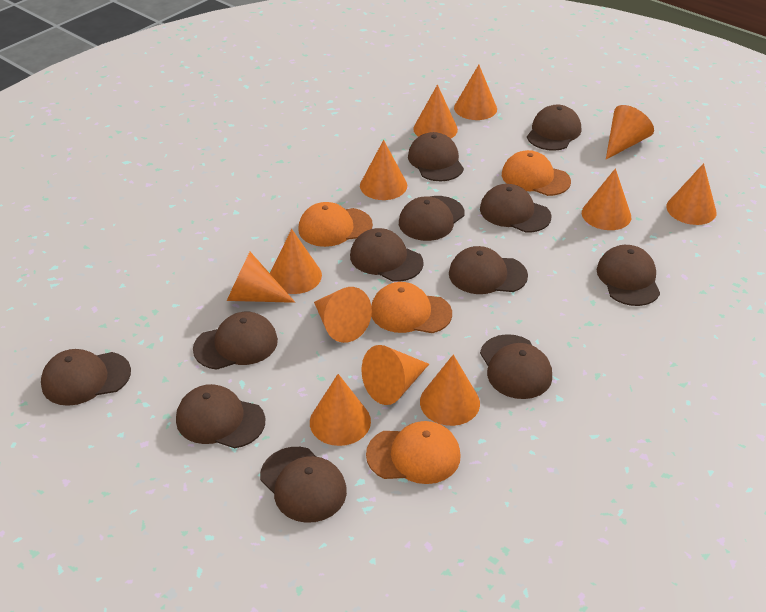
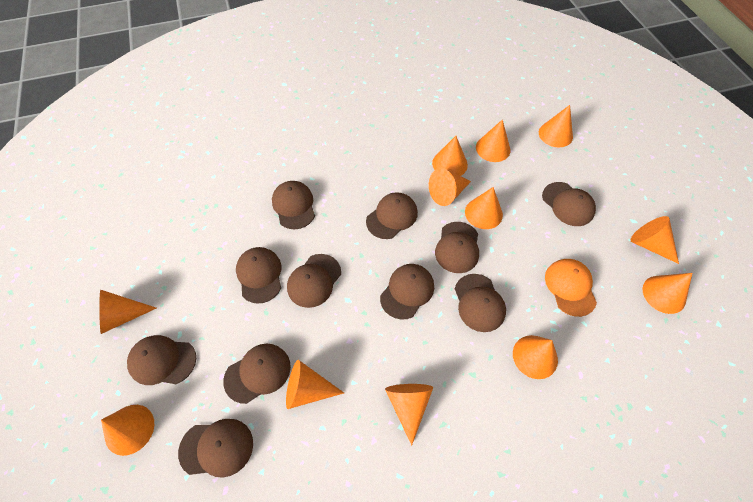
brown cap: [41,349,131,406] [176,384,265,448] [193,312,278,370] [260,447,347,523] [350,228,424,282] [399,196,465,241] [408,132,464,181] [449,246,528,294] [480,184,552,233] [480,334,552,399] [527,105,581,151] [597,245,660,306] = 12 -> [127,335,196,385] [178,419,253,478] [223,344,291,404] [236,247,281,304] [272,181,315,229] [287,254,341,308] [366,192,418,239] [380,264,434,320] [435,222,479,273] [455,274,506,332] [542,182,596,226] = 11
orange cap: [298,202,373,247] [366,421,461,484] [371,282,452,333] [502,150,571,196] = 4 -> [545,259,597,317] = 1

